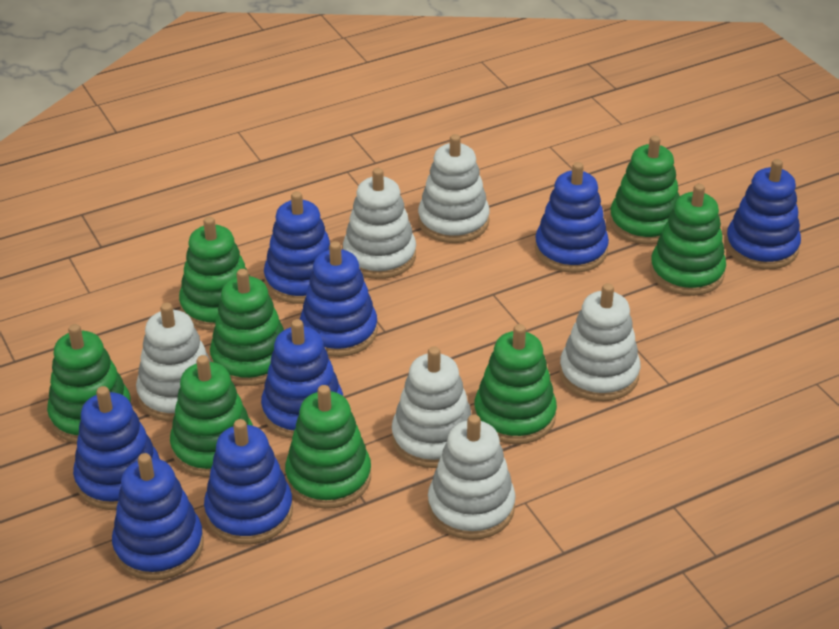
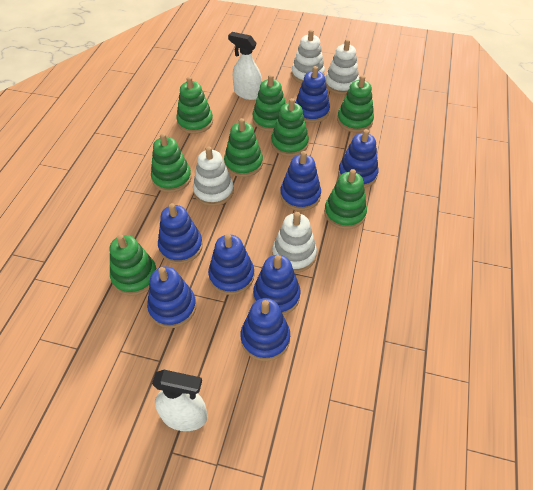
white spray bottle: none = 0 -> [152,370,207,431] [228,32,262,100] = 2
white stacking toy: [136,303,211,422] [343,168,416,279] [392,346,472,468] [418,134,490,243] [428,414,516,540] [559,283,640,401] = 6 -> [193,146,234,206] [272,212,317,273] [291,29,325,83] [325,39,359,95] = 4

